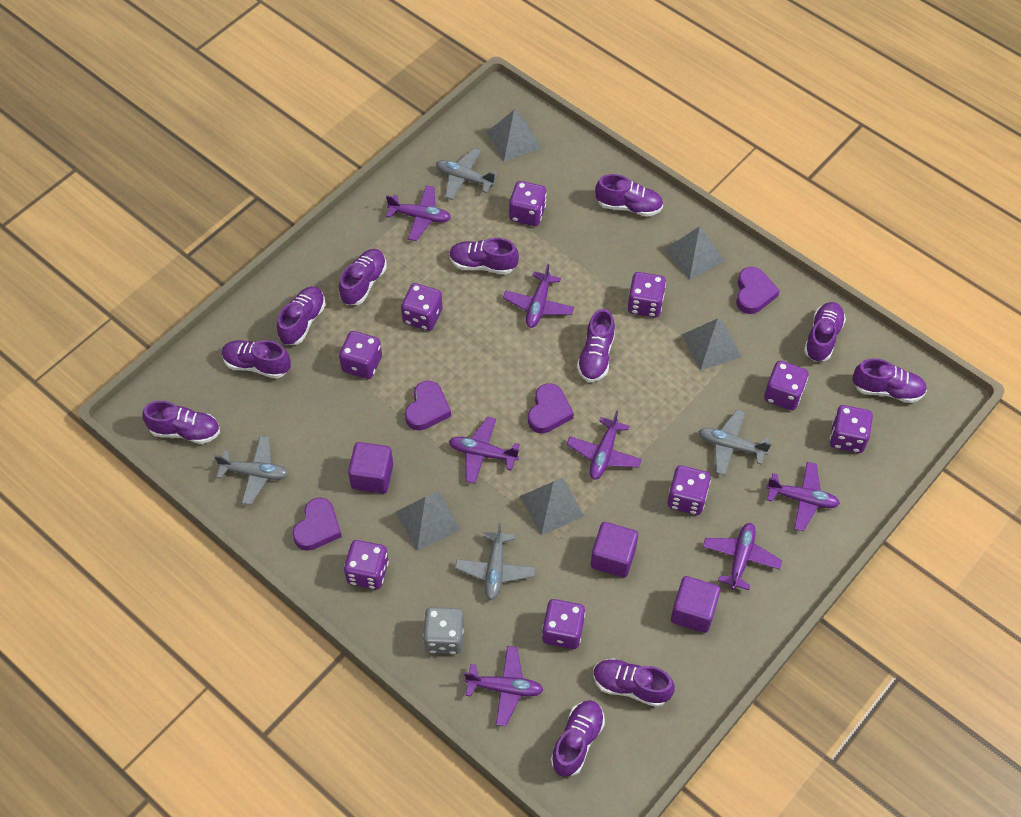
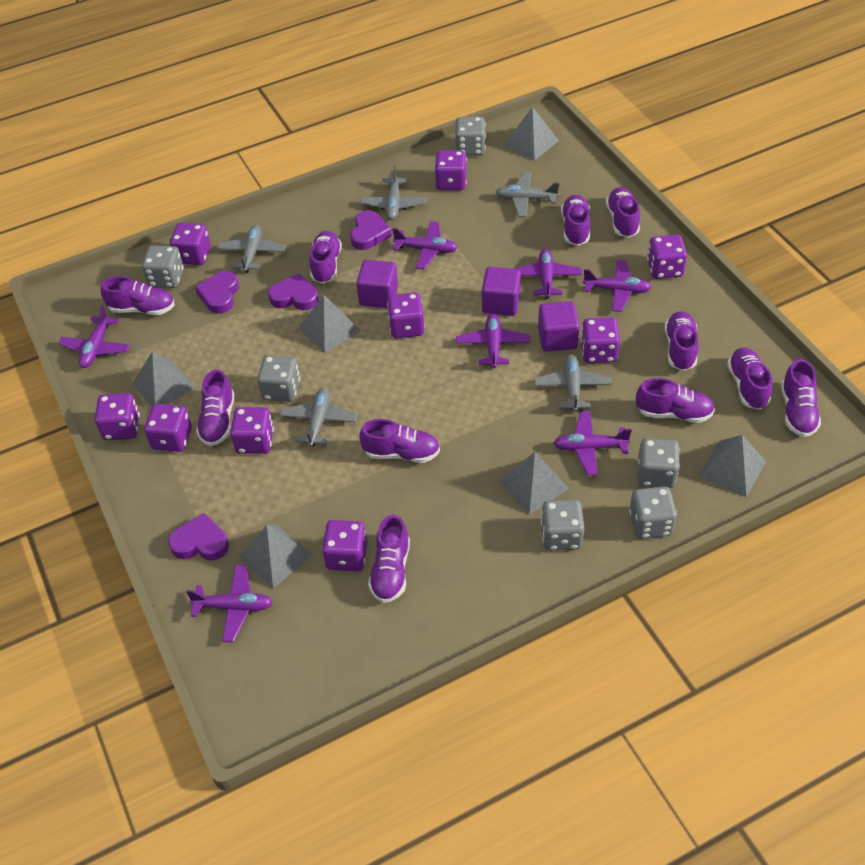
grey dice: [423,607,464,654] = 1 -> [142,245,184,288] [257,355,300,402] [455,117,486,156] [541,499,585,551] [629,487,677,539] [638,438,680,488] = 6
grey plane: [214,436,289,505] [436,148,498,200] [455,523,535,600] [698,410,771,475] = 4 -> [217,225,286,273] [280,388,357,447] [360,166,427,220] [496,172,559,217] [534,354,612,412] = 5
grey pyramid: [396,491,461,551] [487,110,542,162] [520,478,584,536] [664,226,725,280] [682,318,742,371] = 5 -> [132,351,196,406] [239,525,312,589] [298,295,361,353] [498,452,569,515] [504,107,559,161] [699,435,766,497] = 6

